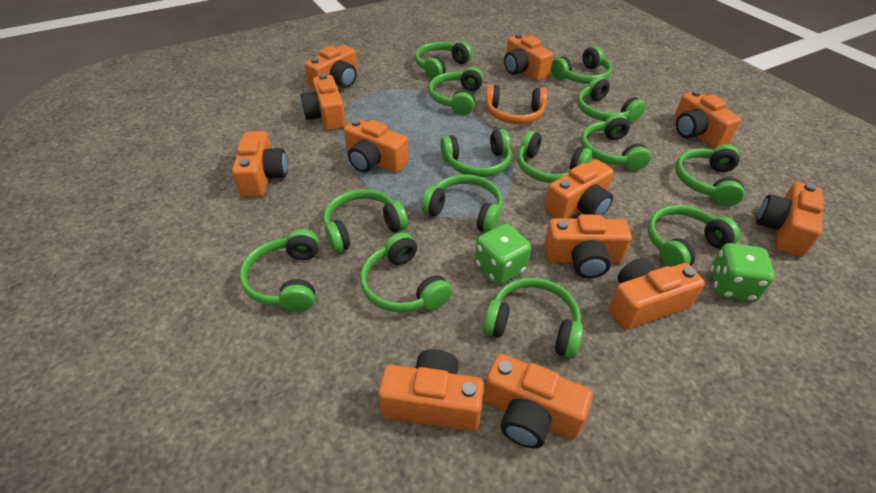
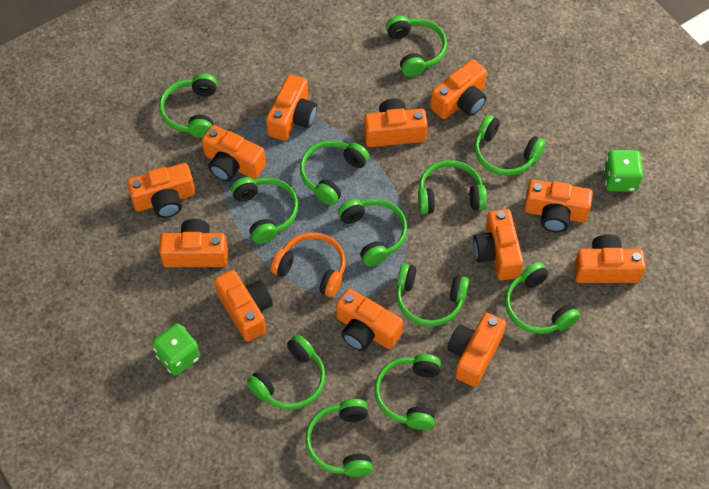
green headphones: [240,229,319,312] [323,189,408,253] [360,232,452,313] [415,41,472,79] [421,174,503,233] [428,67,484,115] [440,129,511,177] [483,278,583,359] [518,130,592,183] [551,46,612,84] [577,77,645,123] [581,114,651,171] [648,205,740,267] [675,144,745,206] = 14 -> [159,73,217,138] [231,177,298,244] [246,334,326,410] [300,140,370,205] [305,399,373,477] [338,199,407,266] [375,354,441,430] [386,16,447,77] [396,263,469,327] [418,160,487,214] [474,115,546,176] [505,262,580,334] = 12

